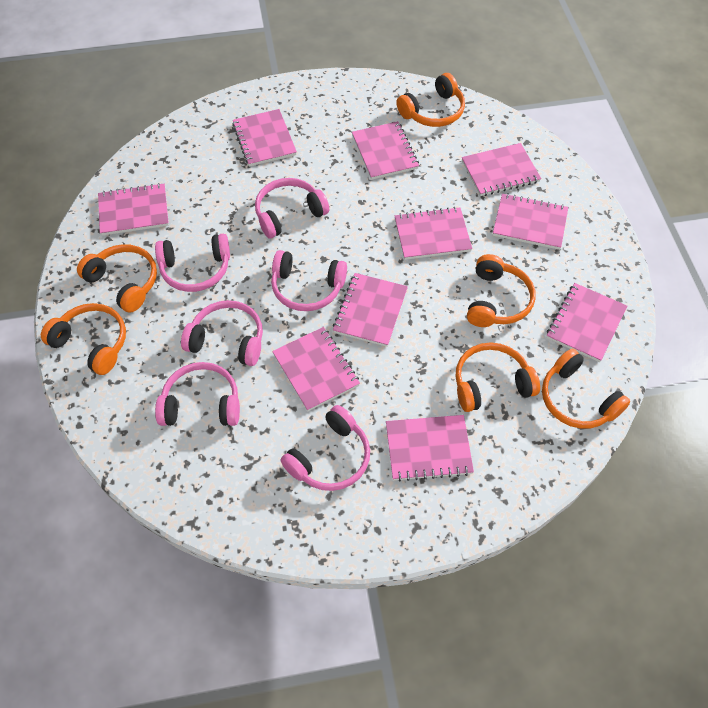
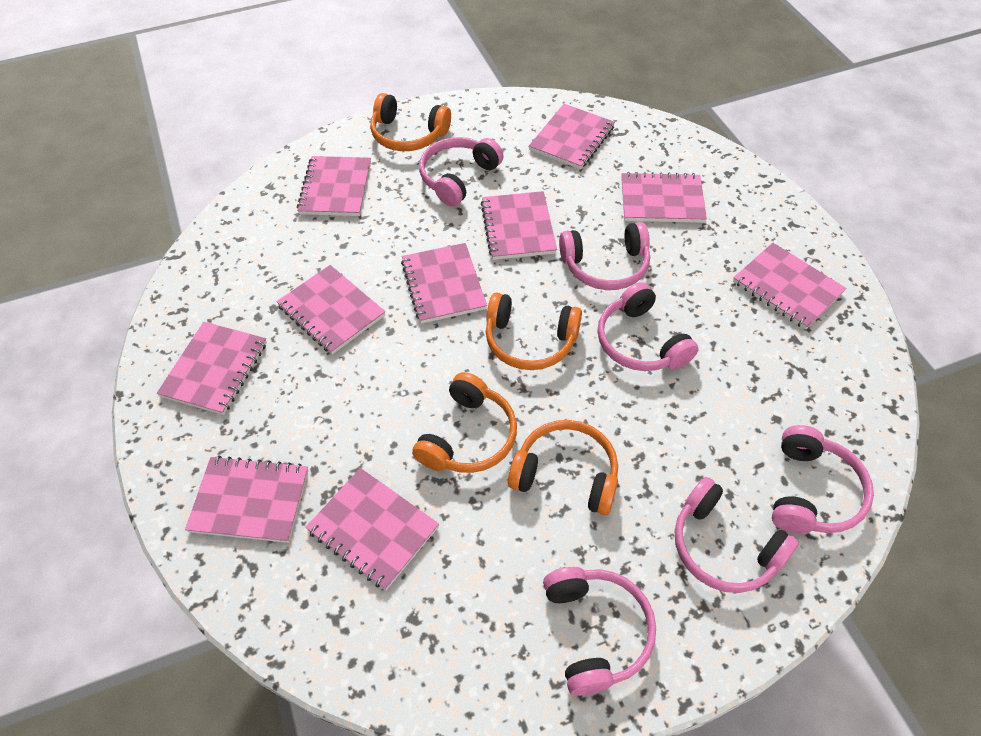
orange headphones: [41,303,126,375] [77,244,157,313] [396,73,465,127] [456,342,540,412] [467,254,536,327] [542,348,630,429] = 6 -> [370,93,451,151] [412,372,517,473] [486,293,582,370] [508,420,618,515] = 4

